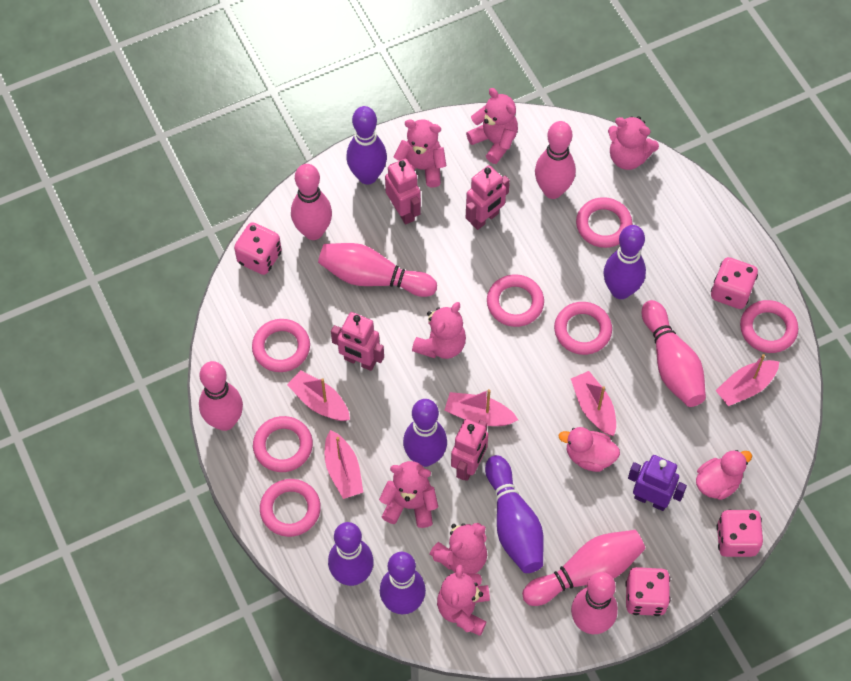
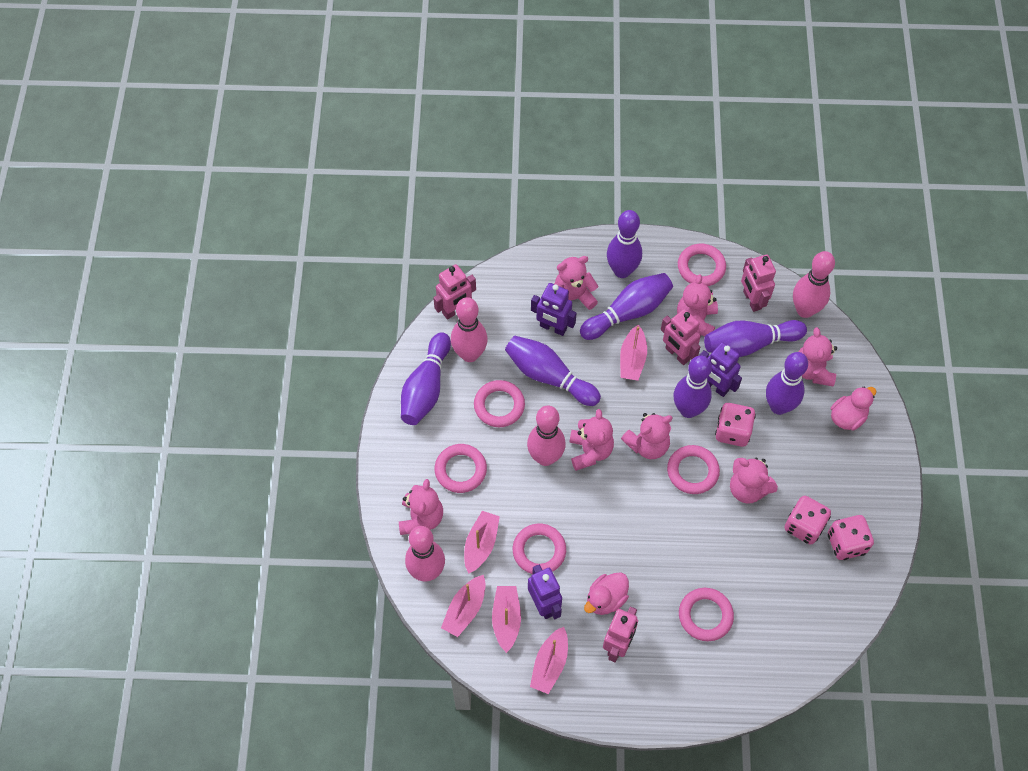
pink bowling pin: [199,361,243,431] [291,164,332,240] [318,243,437,297] [522,530,646,606] [535,121,576,199] [571,572,618,634] [641,300,706,407] = 7 -> [405,526,445,581] [451,297,488,362] [527,406,566,466] [793,251,835,318] = 4
pink dice: [234,222,282,275] [625,567,670,616] [711,257,758,309] [716,509,763,557] = 4 -> [715,403,756,447] [785,496,831,545] [828,515,874,560] = 3
pink ring: [252,319,310,372] [253,416,313,472] [260,479,321,537] [487,274,544,327] [554,302,612,355] [576,197,632,248] [740,300,798,353] = 7 -> [435,444,487,493] [474,380,525,427] [513,524,566,574] [667,445,720,494] [678,244,726,286] [679,588,734,641] = 6
purple bowling pin: [328,522,374,586] [346,106,387,184] [380,552,426,614] [403,399,447,467] [485,455,544,573] [603,225,646,299] = 6 -> [401,332,451,425] [505,335,601,406] [580,273,673,340] [607,210,642,278] [674,355,712,418] [704,320,807,357] [766,352,808,415] = 7
purple robot: [628,455,687,511] = 1 -> [528,565,562,619] [531,283,576,336] [700,342,742,397] = 3

